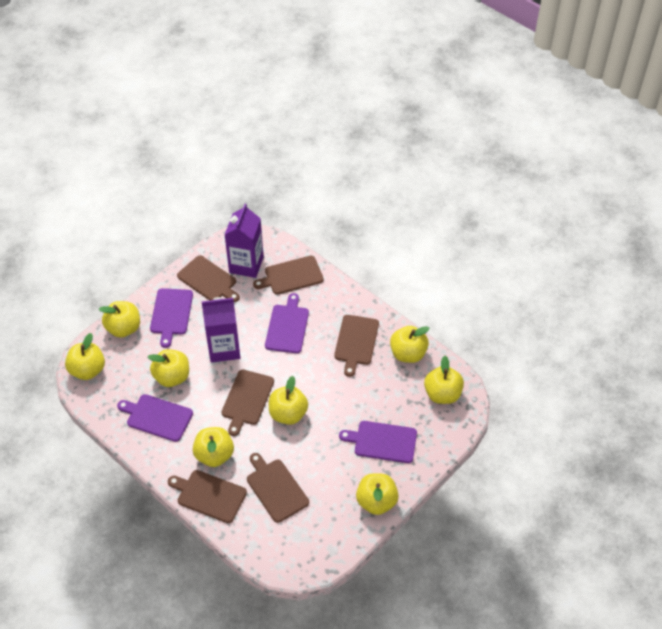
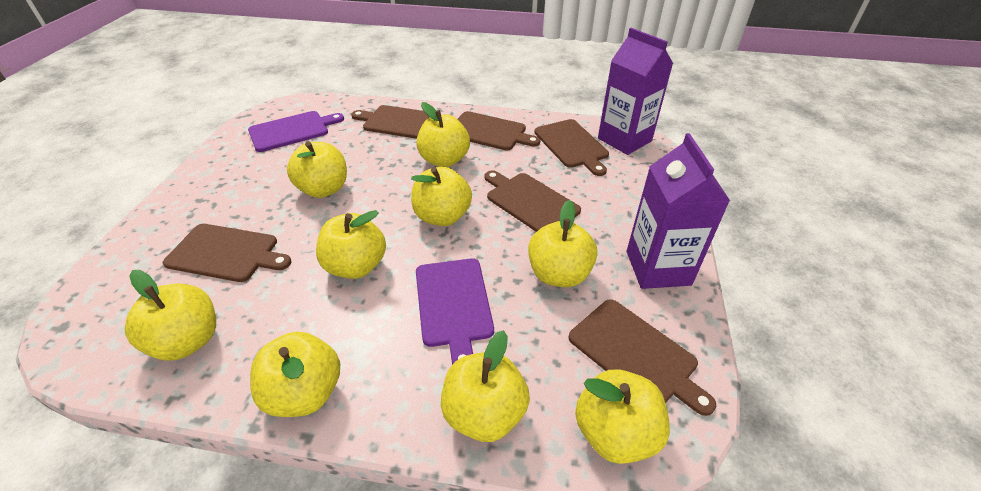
purple cutting board: [117,394,193,442] [150,288,193,348] [265,293,309,353] [339,421,417,463] = 4 -> [248,111,344,152] [416,258,494,365] = 2
yellow apple: [65,333,105,380] [99,301,140,338] [148,349,189,387] [193,427,234,467] [269,376,308,425] [356,473,399,515] [390,326,429,363] [424,356,464,404] = 8 -> [125,270,216,361] [250,332,340,417] [287,141,347,198] [316,210,386,279] [411,167,472,226] [416,102,470,167] [441,330,530,442] [528,200,597,287] [575,369,670,464] = 9

